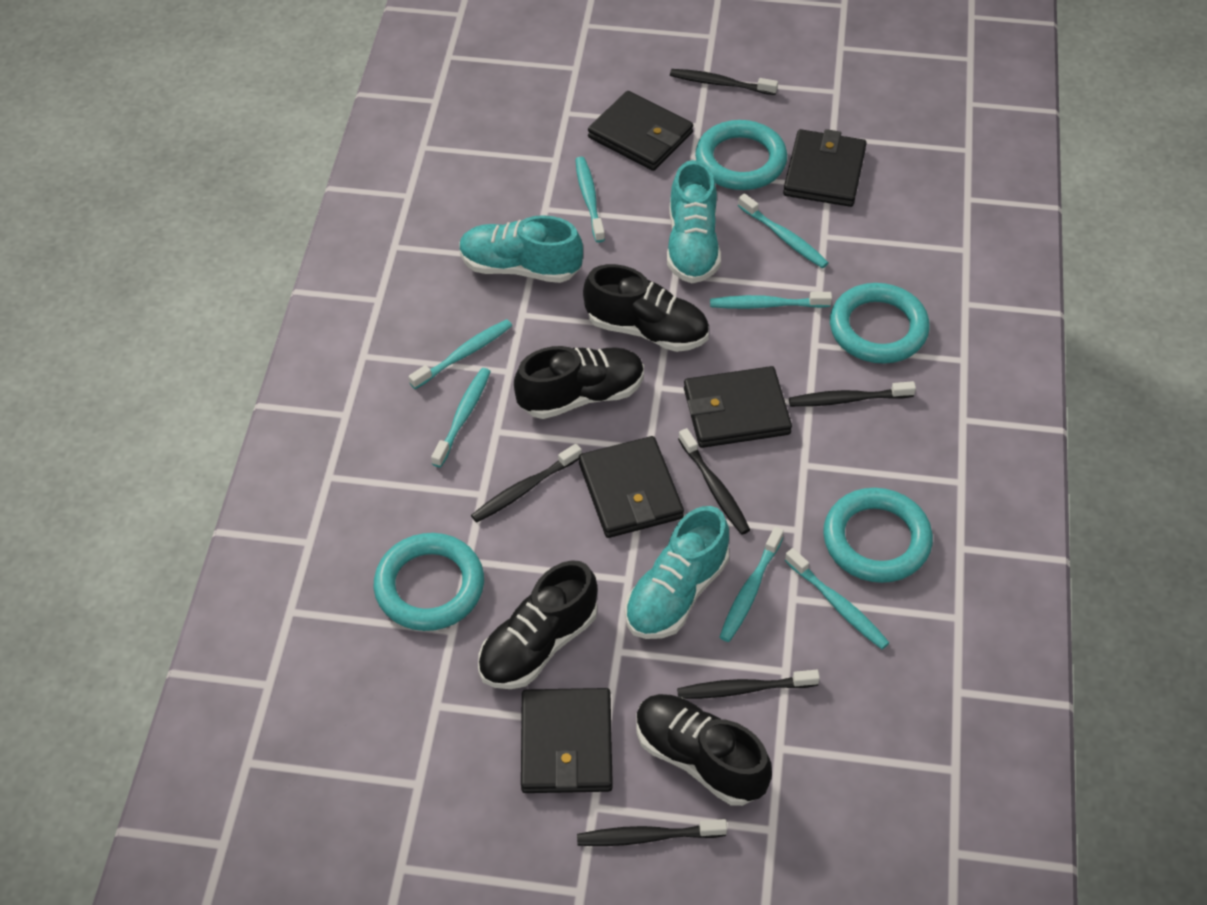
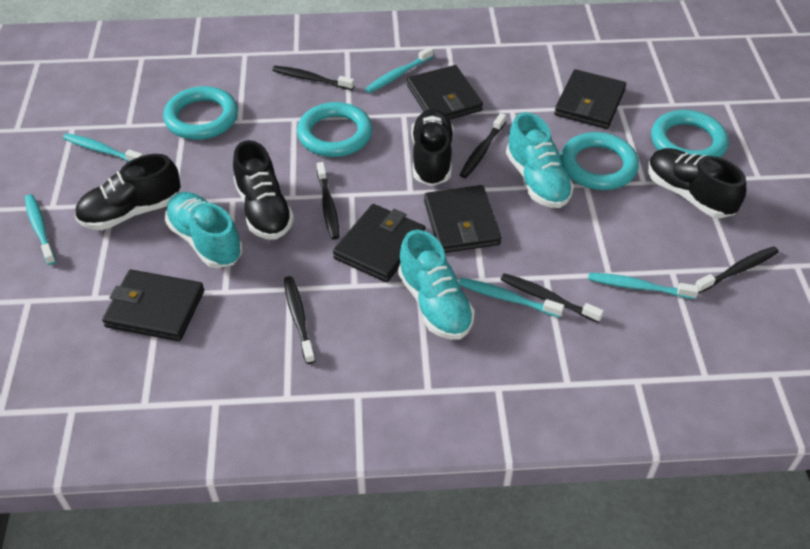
turquoise toothbrush: [408,319,512,389] [431,368,491,467] [575,157,605,243] [710,292,832,309] [720,527,784,642] [738,193,829,268] [785,548,890,649] = 7 -> [25,194,56,265] [63,133,143,162] [365,47,433,93] [458,278,564,318] [588,273,699,299] = 5

